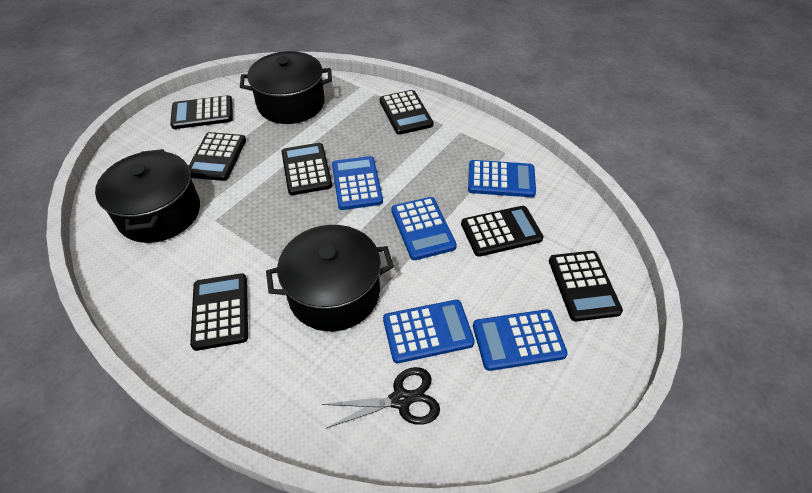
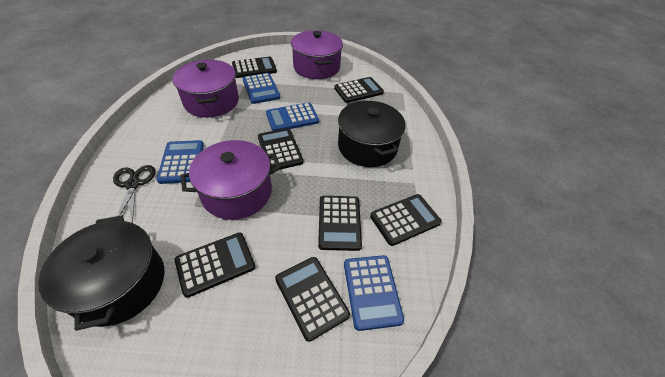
black pot: [95,149,200,243] [240,51,332,124] [266,225,394,331] = 3 -> [38,215,165,331] [338,101,406,167] = 2
blue calculator: [332,156,383,210] [383,300,475,363] [391,197,457,260] [468,160,536,197] [473,309,568,371] = 5 -> [157,140,204,184] [242,73,280,104] [266,102,319,131] [344,255,404,331] = 4
purple pot: none = 0 -> [173,59,239,118] [181,140,281,220] [291,30,343,79] = 3

